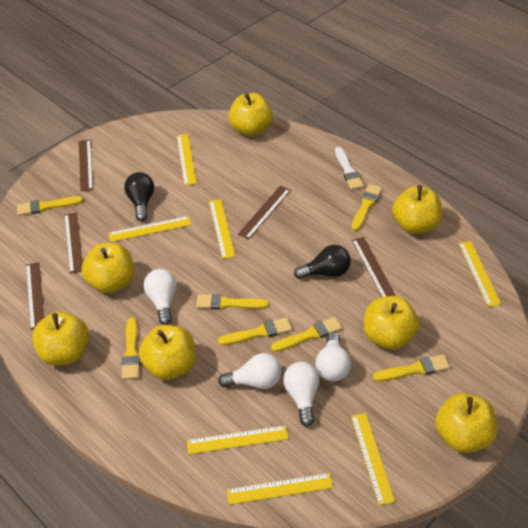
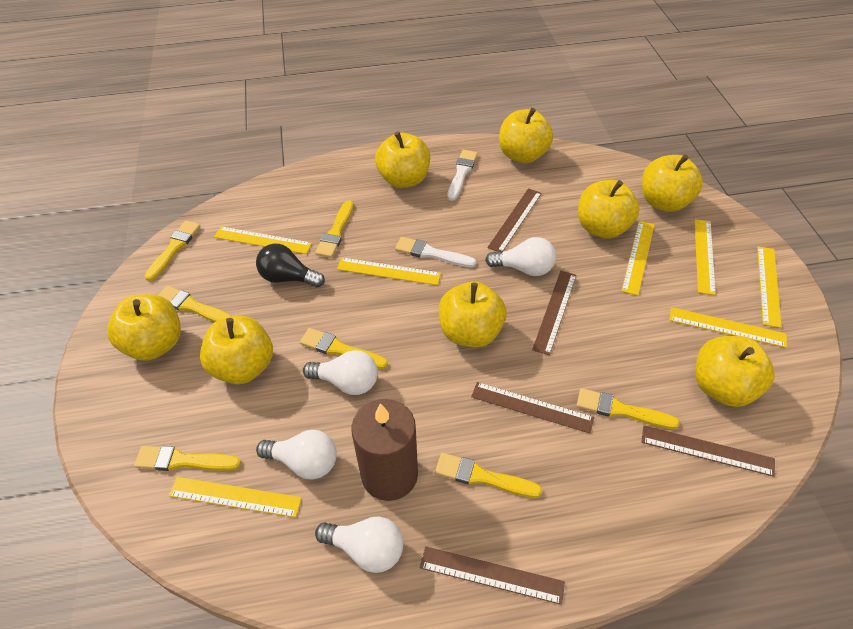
black light bulb: [124,172,154,222] [294,245,351,279] = 2 -> [256,243,325,287] = 1
brown candle: none = 0 -> [351,399,418,501] = 1
white brush: [335,147,364,190] = 1 -> [395,237,476,267] [447,150,478,201] = 2
yellow apple: [32,311,89,366] [82,243,134,293] [139,325,195,380] [229,93,273,137] [364,296,419,350] [392,185,442,234] [435,393,497,453] = 7 -> [107,294,181,361] [200,316,273,384] [375,131,430,188] [439,282,507,347] [499,108,553,163] [578,180,640,239] [642,154,703,212] [695,336,775,407] = 8

